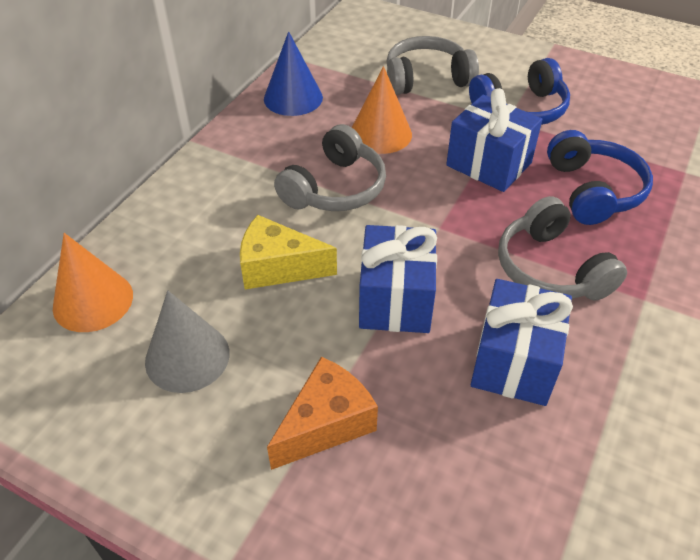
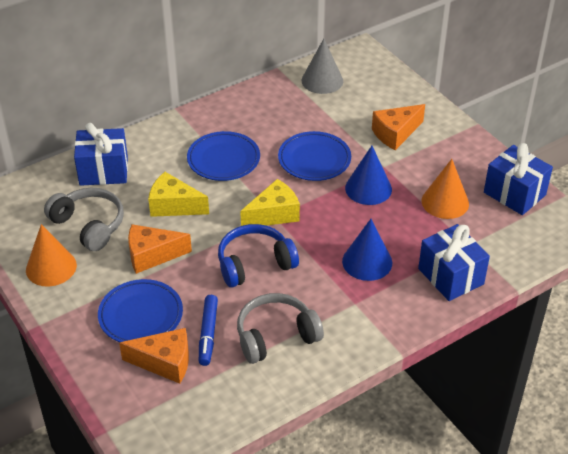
blue cone: [264,31,323,116] = 1 -> [342,219,392,281] [345,146,392,205] = 2
blue headphones: [469,58,570,125] [547,130,653,225] = 2 -> [218,224,299,288] = 1
blue marker: none = 0 -> [199,295,218,366] = 1
blue plate: none = 0 -> [98,279,183,342] [187,131,260,181] [278,131,351,181] = 3
grey headphones: [274,124,386,211] [387,36,479,95] [498,196,627,301] = 3 -> [44,188,124,251] [237,293,324,364] = 2
orange cheese: [267,357,378,470] = 1 -> [119,328,189,384] [128,224,192,274] [372,104,425,150] = 3
yellow cheese: [240,215,337,289] = 1 -> [148,172,209,217] [240,179,300,226] = 2

